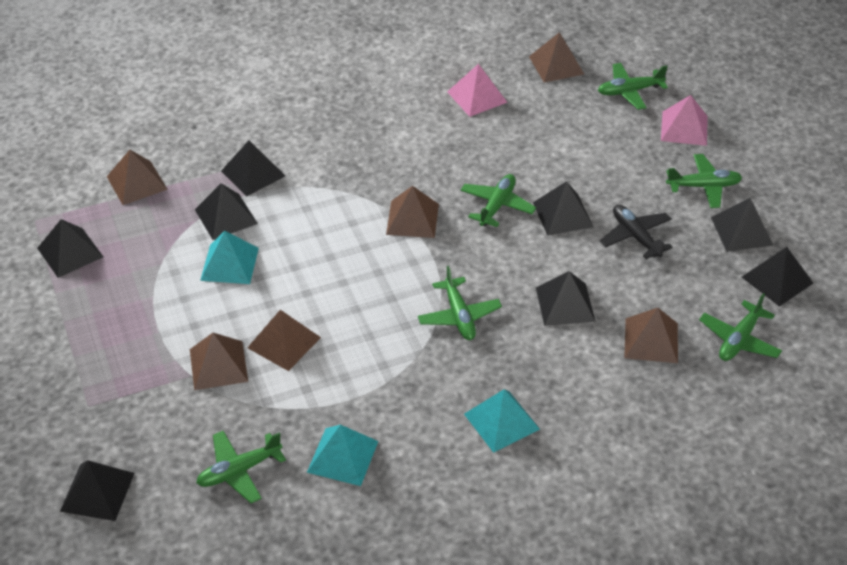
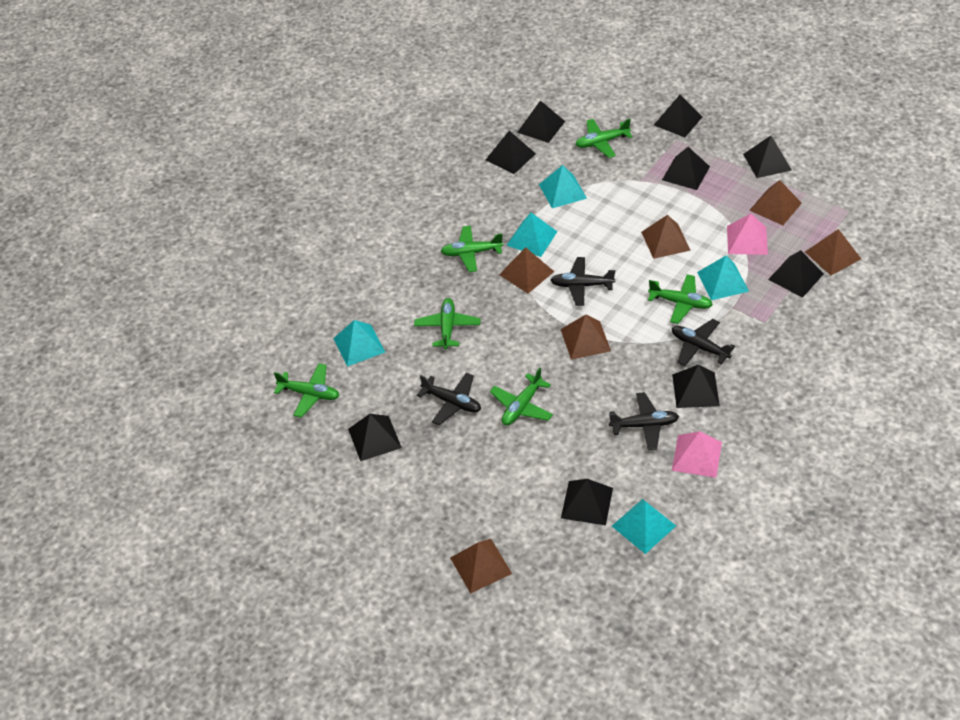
black plane: [600,205,673,259] = 1 -> [417,373,481,425] [550,257,615,306] [609,392,679,450] [672,319,735,366] = 4
black pyramid: [37,219,103,278] [60,460,135,521] [195,183,258,240] [221,140,285,196] [533,181,594,236] [536,271,596,326] [711,198,773,252] [742,247,813,307] = 8 -> [348,414,402,461] [486,131,536,174] [517,100,565,143] [561,479,613,525] [654,95,702,137] [662,147,710,190] [672,365,720,408] [743,136,792,178] [768,250,824,297] = 9
turquoise pyramid: [200,231,259,284] [307,425,378,486] [464,389,540,453] = 3 -> [333,320,385,367] [506,213,558,257] [539,165,587,208] [612,499,676,554] [697,256,749,300] = 5

